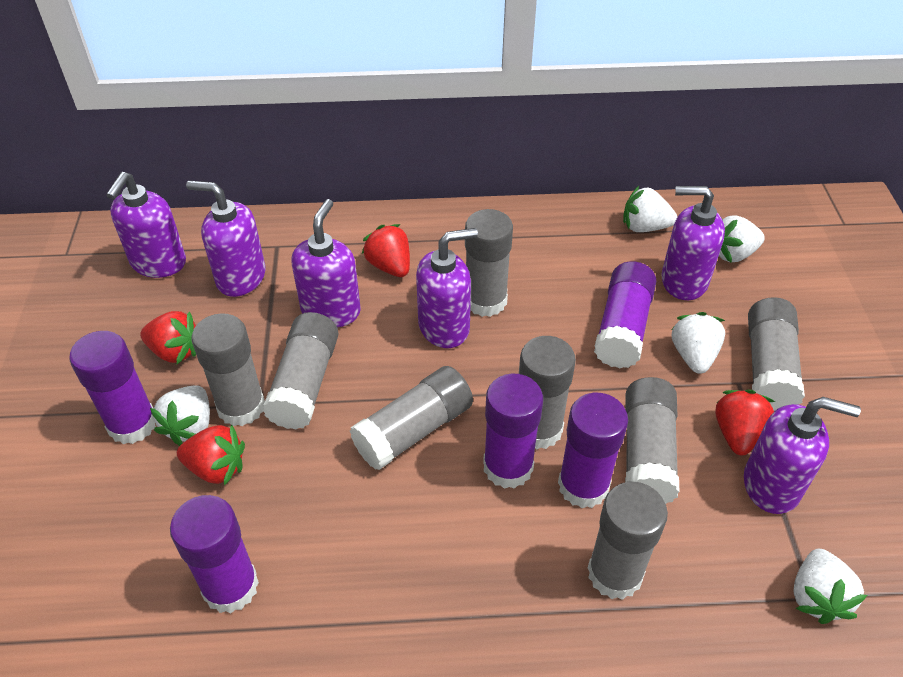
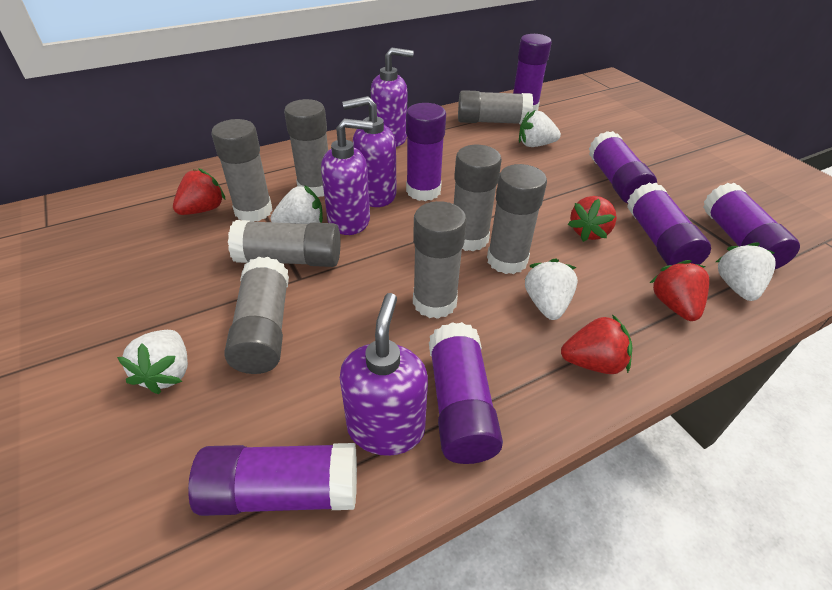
purple glue stick: [69,331,156,444] [170,495,259,613] [483,374,543,489] [558,393,628,508] [594,261,656,369] = 5 -> [188,443,357,516] [406,103,446,201] [429,322,503,464] [513,34,552,112] [589,131,657,203] [627,183,711,266] [703,183,800,269] = 7
purple soap dispenser: [106,172,186,278] [186,181,266,297] [291,199,361,327] [416,228,478,348] [661,186,725,300] [744,397,861,514] = 6 -> [321,119,373,235] [340,293,428,456] [342,96,396,207] [371,47,414,147] = 4

